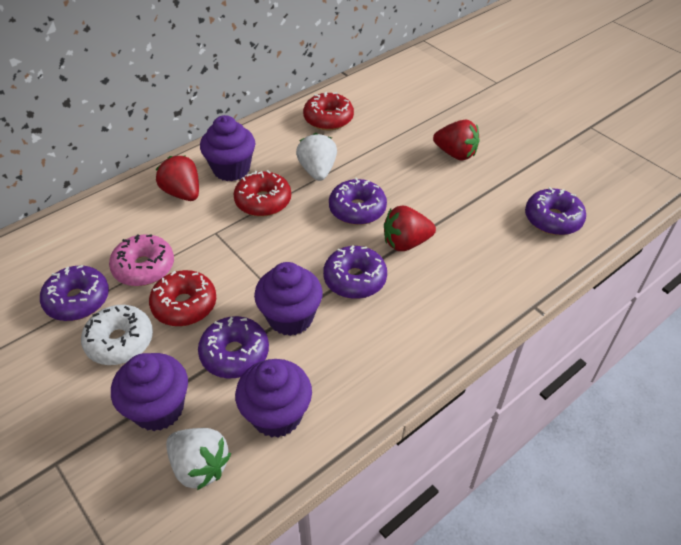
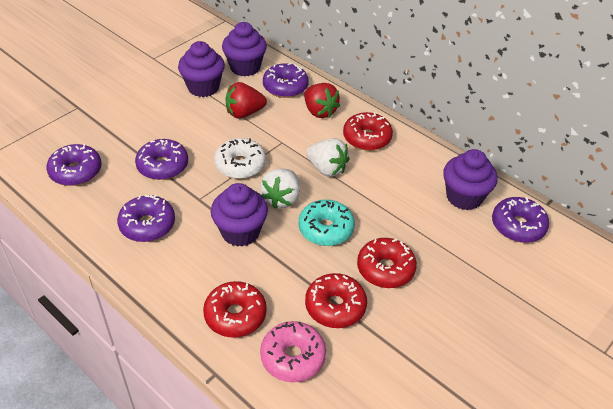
red donut: [149,270,216,326] [234,170,291,217] [303,92,354,130] = 3 -> [203,281,267,338] [305,273,367,328] [343,112,393,151] [357,238,417,288] = 4
red strawberry: [156,155,199,201] [384,206,436,251] [433,120,479,161] = 3 -> [225,82,267,119] [304,83,340,118] = 2
turquoise donut: none = 0 -> [298,200,355,246] = 1

